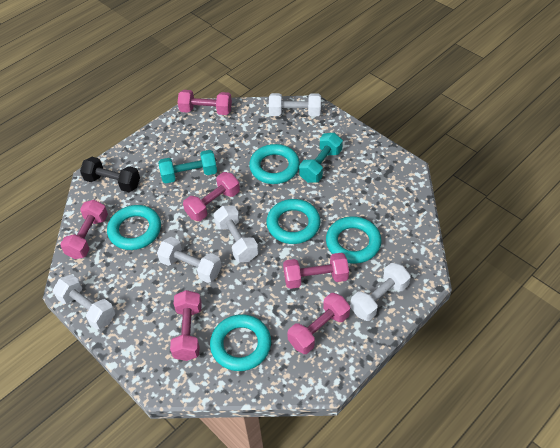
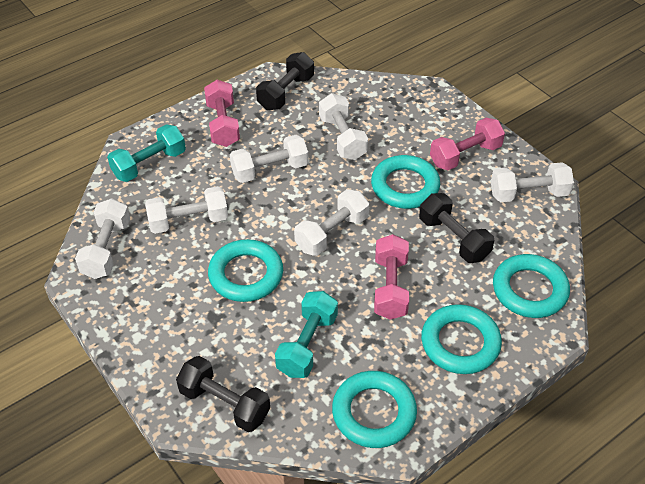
black dumbbell: [80,157,140,192] = 1 -> [176,356,270,432] [256,52,314,110] [419,193,494,263] = 3
pink dumbbell: [60,200,108,259] [170,290,202,361] [177,90,232,115] [183,172,240,221] [283,253,349,289] [287,293,350,354] = 6 -> [204,80,240,147] [374,234,409,320] [430,118,505,170] = 3
white dumbbell: [53,275,115,330] [157,237,221,283] [213,205,259,262] [269,93,321,116] [350,263,411,321] = 5 -> [75,198,130,279] [145,186,228,234] [230,135,308,183] [294,189,369,256] [319,93,368,160] [491,162,574,202] = 6

